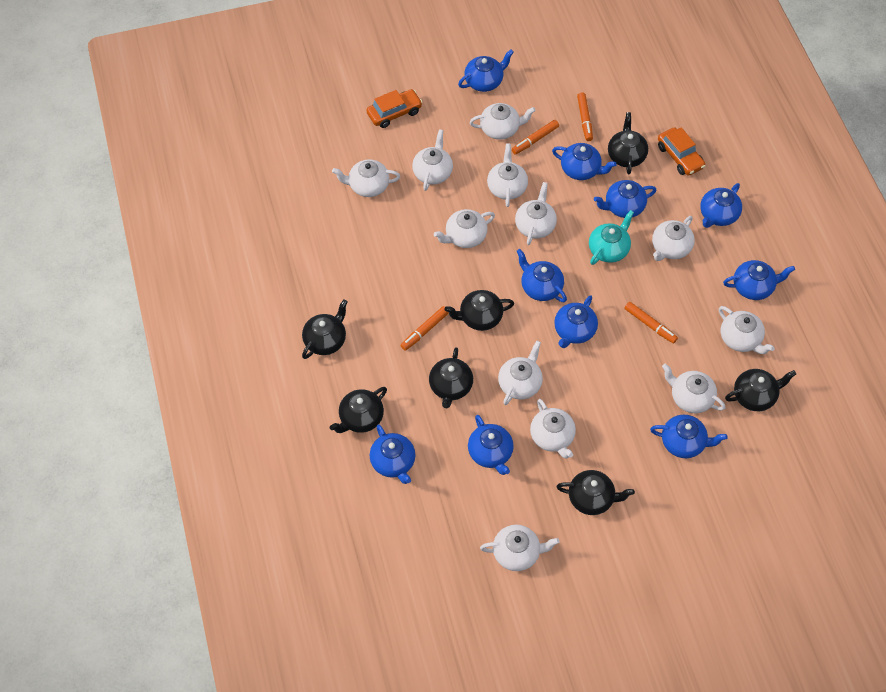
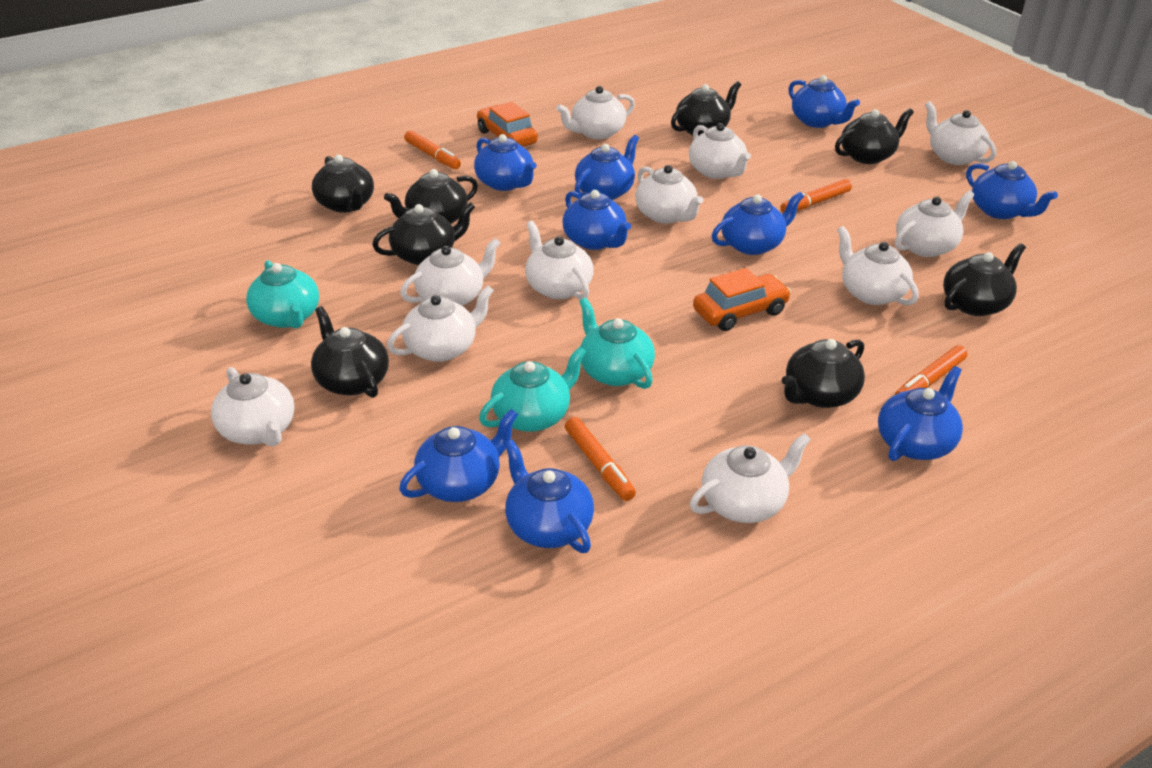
black teapot: [302,299,348,359] [330,387,387,433] [429,347,473,408] [444,290,514,331] [556,470,635,515] [608,112,648,174] [725,369,796,411] = 7 -> [311,306,389,398] [312,155,374,213] [372,202,475,265] [384,169,478,224] [671,81,741,136] [782,339,865,408] [835,108,914,164] [943,243,1026,316] = 8
blue teapot: [370,424,415,484] [458,50,514,92] [468,415,514,475] [516,249,567,302] [552,143,617,180] [554,295,598,348] [594,180,656,218] [650,414,728,458] [700,183,742,228] [723,260,795,300] = 10 -> [399,409,518,502] [474,134,536,191] [504,439,594,553] [562,190,631,250] [575,135,639,200] [712,192,804,255] [788,75,860,128] [878,366,963,461] [966,161,1058,219] = 9
turquoise teapot: [589,210,634,265] = 1 -> [246,260,319,329] [479,346,586,432] [579,298,655,389] = 3
white teapot: [332,159,400,197] [412,129,453,191] [434,209,495,248] [470,103,536,140] [480,525,559,571] [487,144,528,207] [498,341,543,405] [515,182,557,245] [530,399,576,458] [652,216,695,261] [662,364,725,413] [719,306,775,354] = 12 -> [211,367,295,446] [387,285,494,362] [400,238,500,306] [525,220,593,299] [556,86,635,139] [635,165,703,224] [689,123,751,179] [690,433,811,523] [837,226,919,305] [895,191,974,257] [925,101,996,165] = 11

